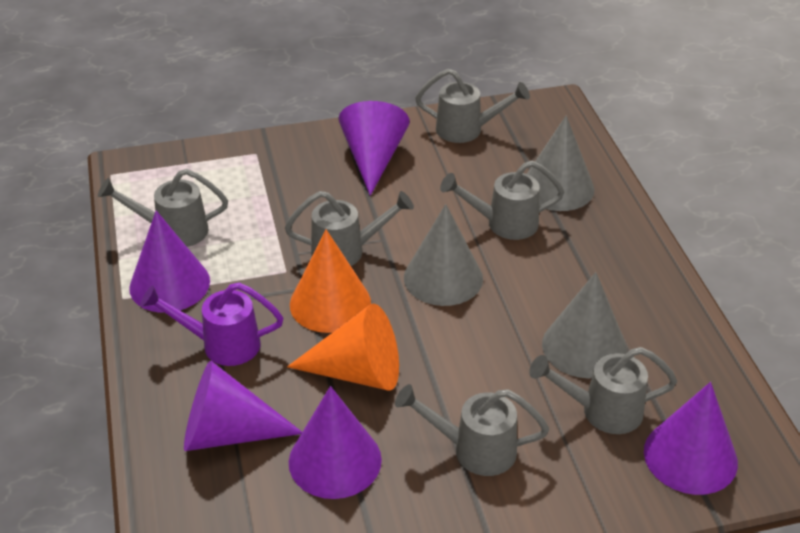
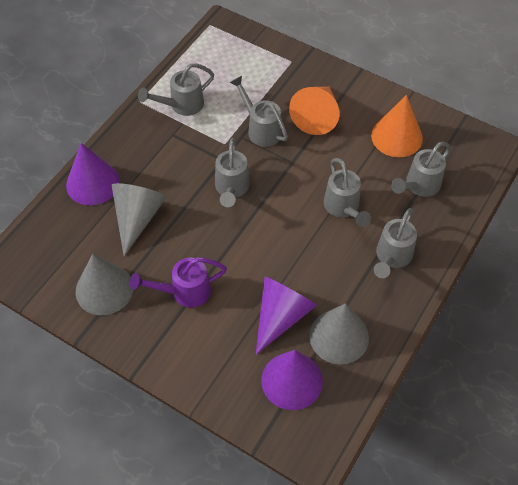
purple cone: [129,211,210,313] [184,361,302,451] [289,386,382,499] [339,101,410,196] [644,382,738,495] = 5 -> [66,143,120,205] [256,277,317,355] [261,350,323,410] = 3

